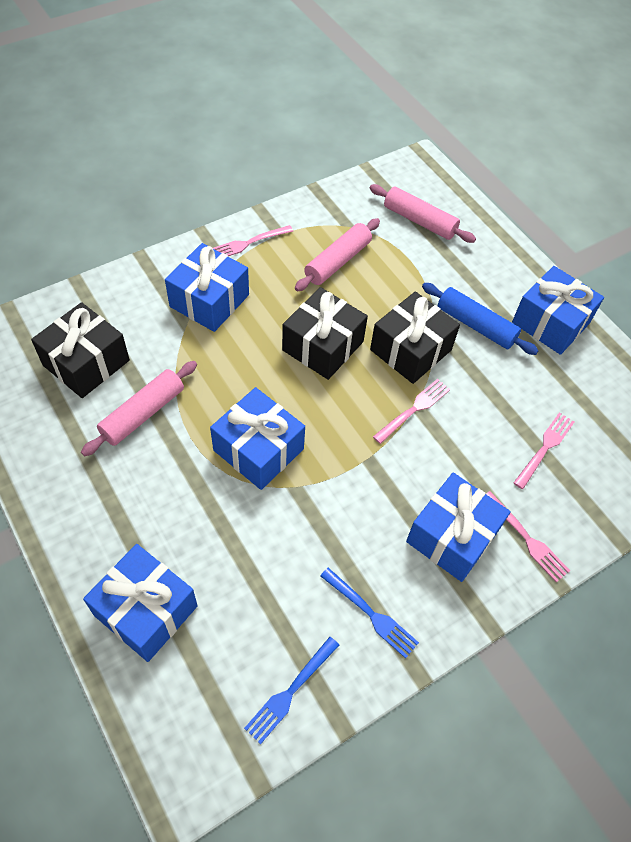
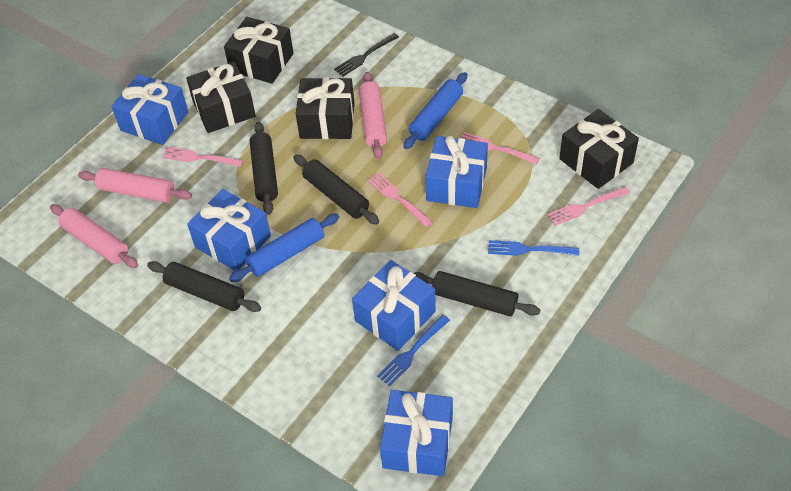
black fork: none = 0 -> [334,33,399,77] = 1
black gift: [31,302,130,398] [282,287,368,380] [370,291,460,384] = 3 -> [186,61,256,133] [224,17,294,84] [296,77,355,139] [559,109,639,189] = 4
black rolling pin: none = 0 -> [147,261,261,312] [250,122,278,215] [293,155,379,225] [414,271,540,316] = 4
blue rolling pin: [422,283,539,355] = 1 -> [229,213,339,282] [403,72,467,149] = 2

